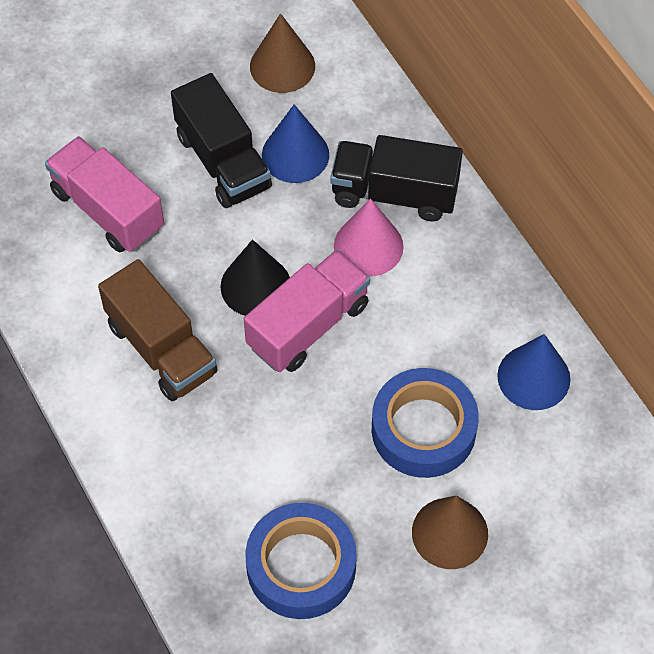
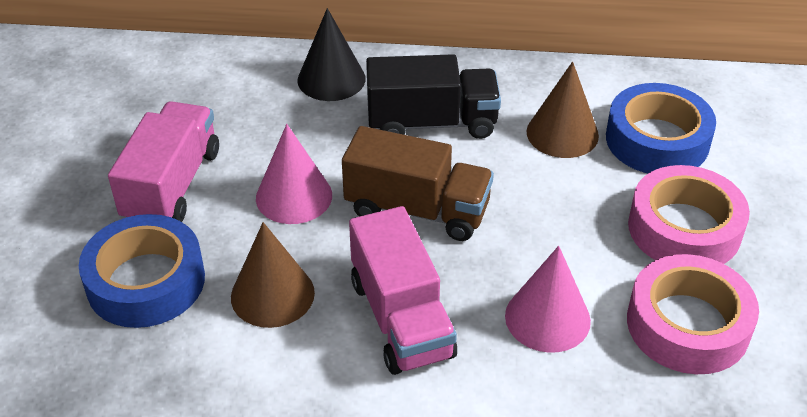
black truck: [171,73,272,208] [330,135,463,222] = 2 -> [366,54,501,139] = 1
blue cone: [262,104,329,183] [497,334,570,410] = 2 -> none = 0
pink cone: [334,199,404,277] = 1 -> [256,124,332,224] [505,246,591,353] = 2
pink tape: none = 0 -> [627,254,759,374] [628,165,750,264] = 2

